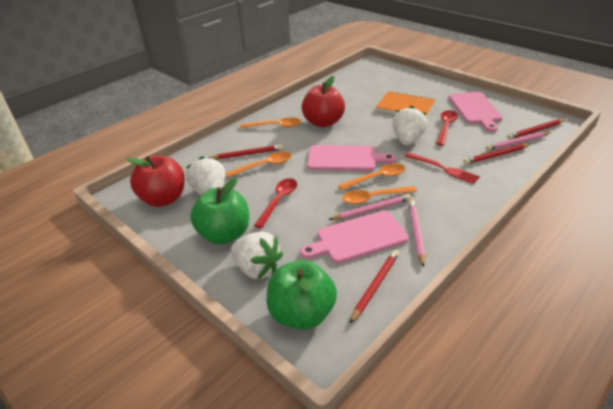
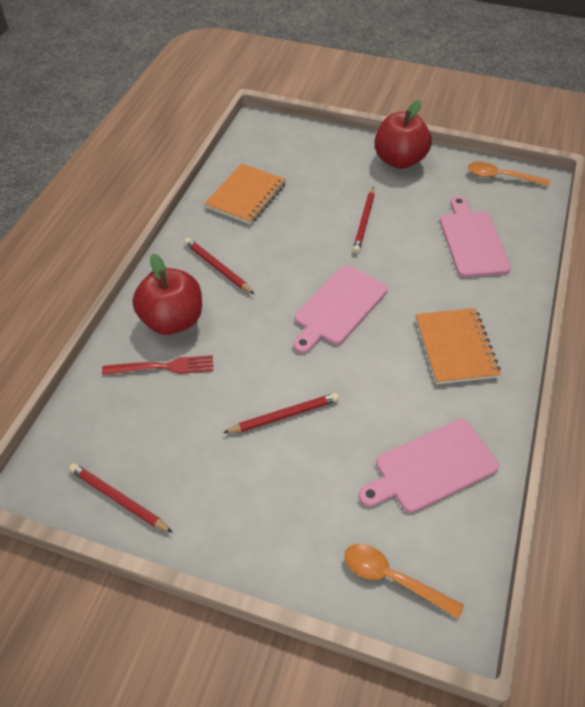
green apple: [190,178,249,244] [267,260,337,330] = 2 -> none = 0
orange notebook: [376,91,436,117] = 1 -> [204,163,286,225] [416,308,501,385] = 2
orange spoon: [226,152,292,177] [240,117,301,128] [338,163,405,190] [343,186,417,204] = 4 -> [344,544,464,619] [468,162,550,186] = 2
pink pencil: [329,194,411,220] [409,200,425,267] [486,132,551,151] = 3 -> none = 0
red spoon: [254,178,297,228] [436,110,458,146] = 2 -> none = 0
white strawberry: [186,156,225,195] [231,231,283,279] [392,106,427,145] = 3 -> none = 0

